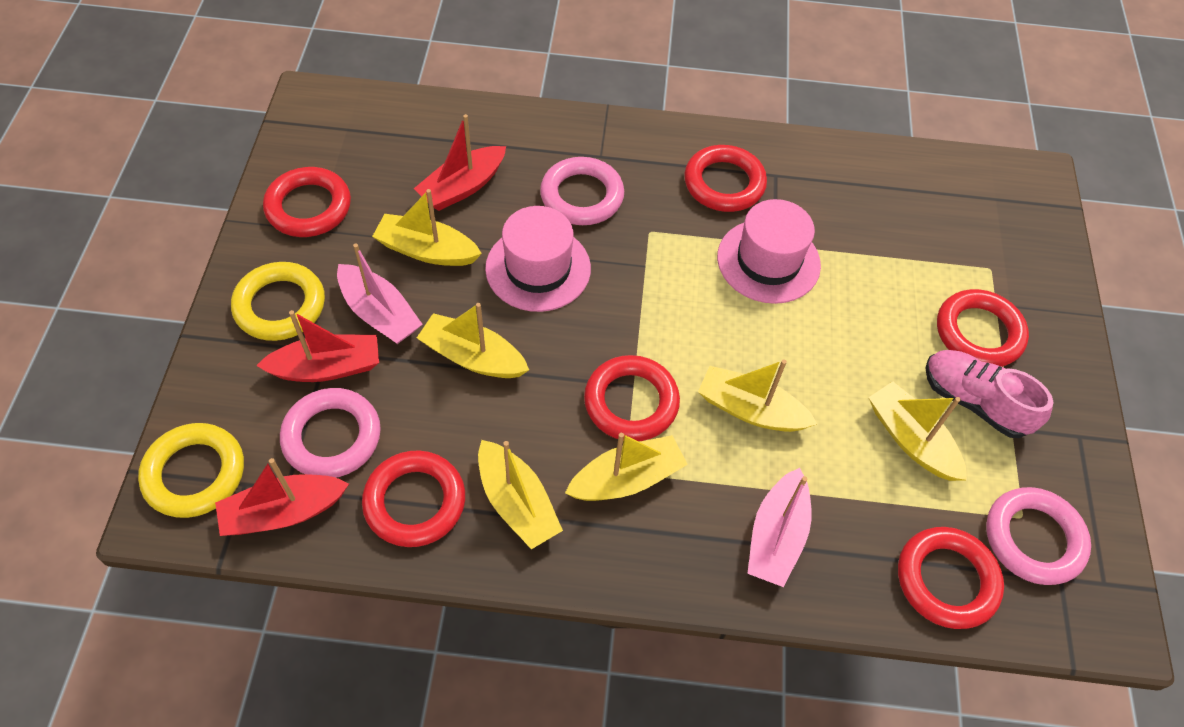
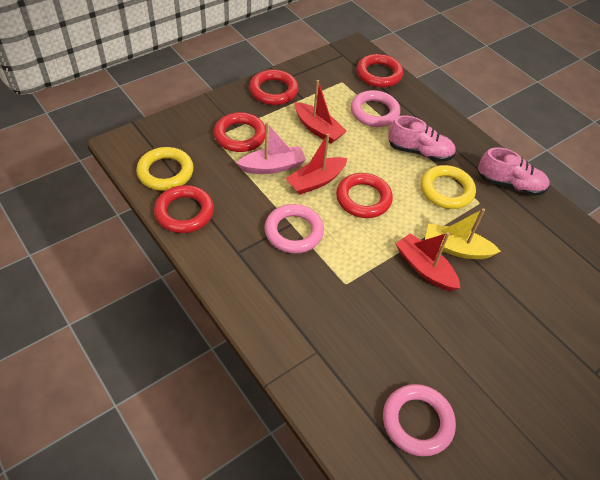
pink boat: [337,244,422,344] [747,468,811,587] = 2 -> [237,122,306,174] = 1
pink hat: [485,206,591,312] [717,199,821,304] = 2 -> none = 0
pink shoe: [925,350,1054,438] = 1 -> [388,115,456,162] [478,147,550,196] = 2
red ring: [263,167,351,237] [362,450,465,547] [584,355,680,441] [684,145,767,212] [898,527,1004,629] [937,289,1029,367] = 6 -> [154,185,214,233] [214,112,265,152] [249,69,298,105] [336,173,393,218] [357,54,403,88] = 5
yellow boat: [372,189,482,266] [417,303,529,378] [478,440,563,549] [565,433,688,501] [698,359,817,432] [869,382,967,481] = 6 -> [425,208,501,259] = 1

